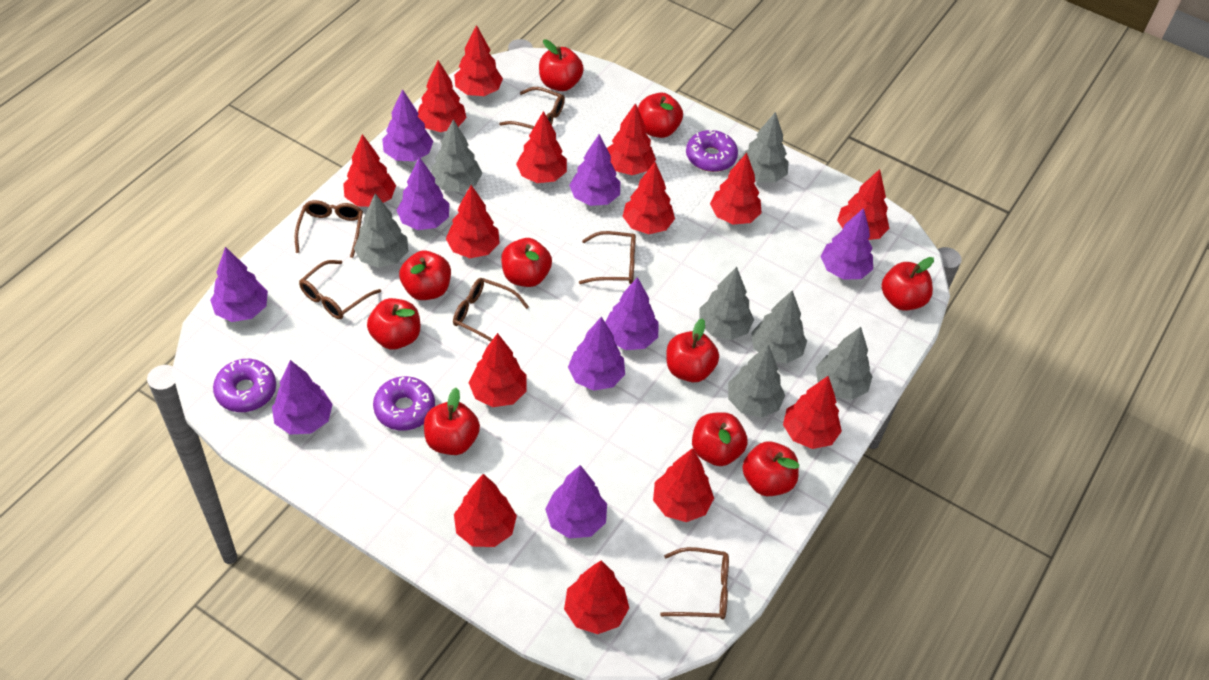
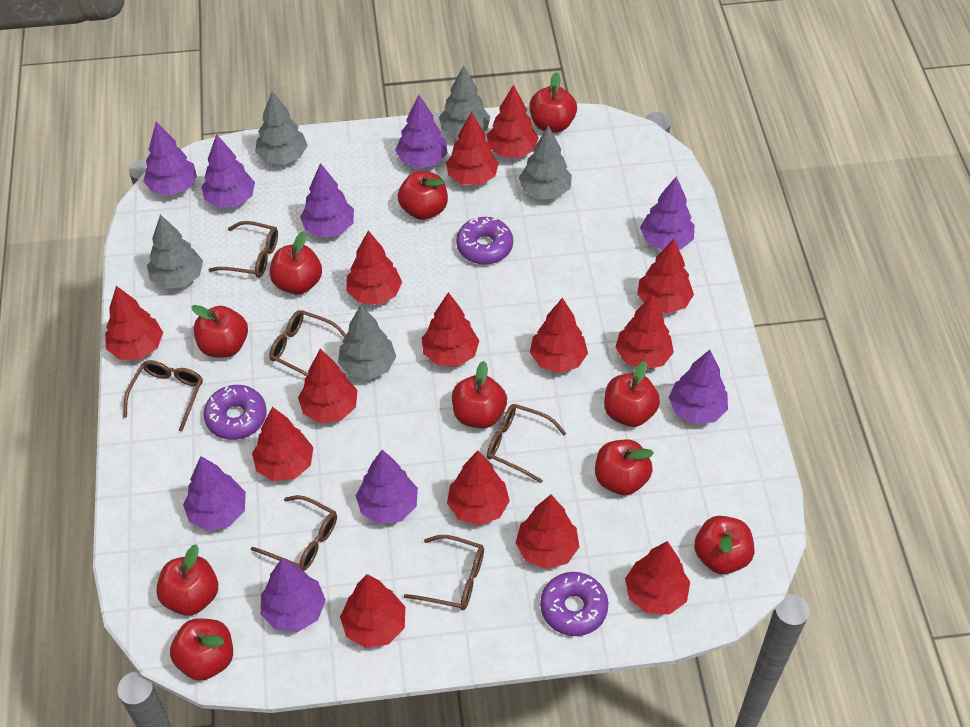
grey tree: [354,194,408,268] [431,120,482,192] [699,267,754,340] [728,344,785,418] [739,112,789,183] [751,290,807,363] [816,327,873,400] = 7 -> [147,214,203,289] [255,91,308,165] [338,305,396,380] [439,65,490,138] [519,125,572,199] = 5

